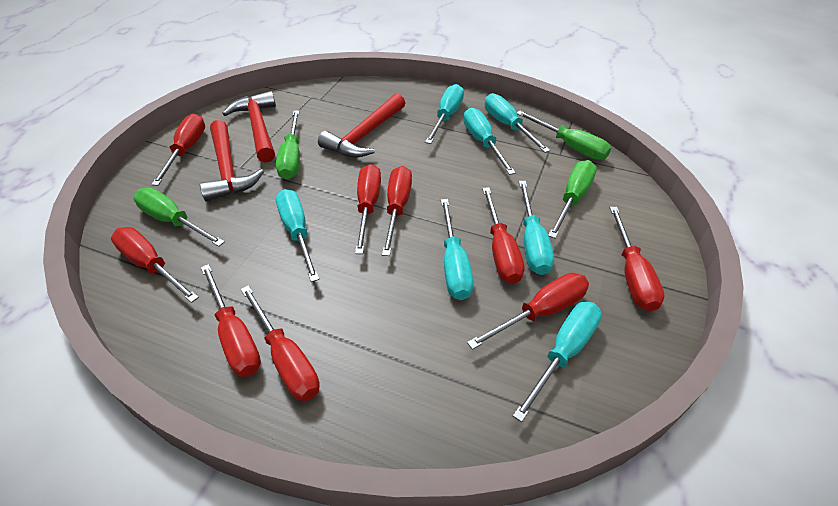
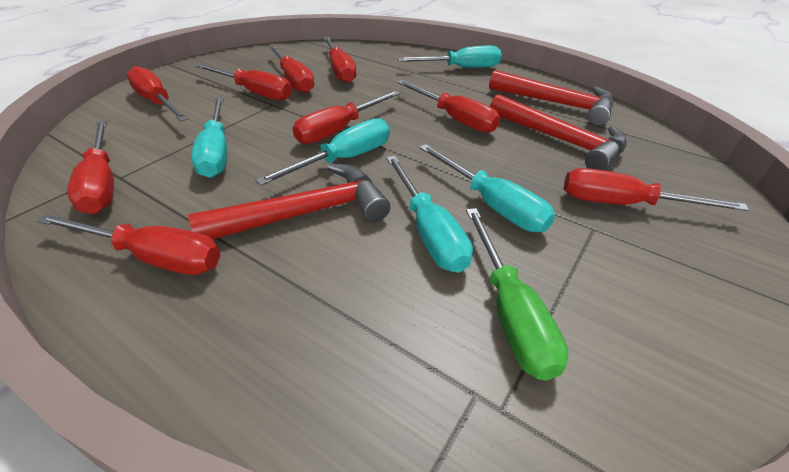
green screwdriver: [133,188,225,247] [276,110,300,179] [517,111,611,160] [548,160,597,239] = 4 -> [466,208,568,381] = 1
turquoise screwdriver: [276,189,319,282] [425,84,464,144] [441,199,474,300] [463,108,516,175] [485,93,550,153] [513,302,602,422] [519,181,554,275] = 7 -> [191,97,227,178] [255,118,390,186] [386,156,473,273] [398,46,502,68] [419,144,555,232] = 5

